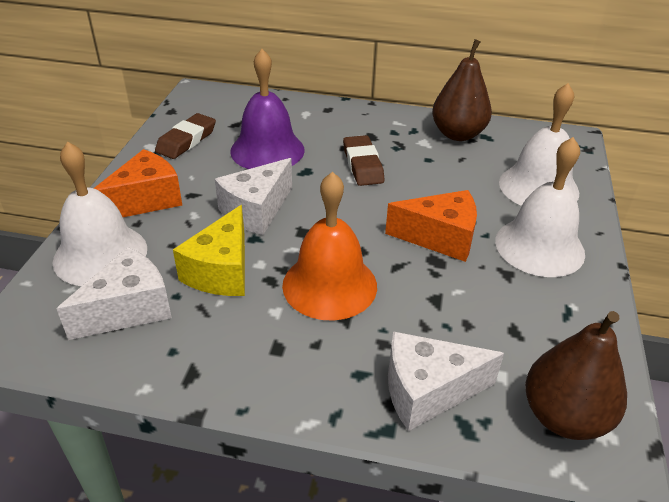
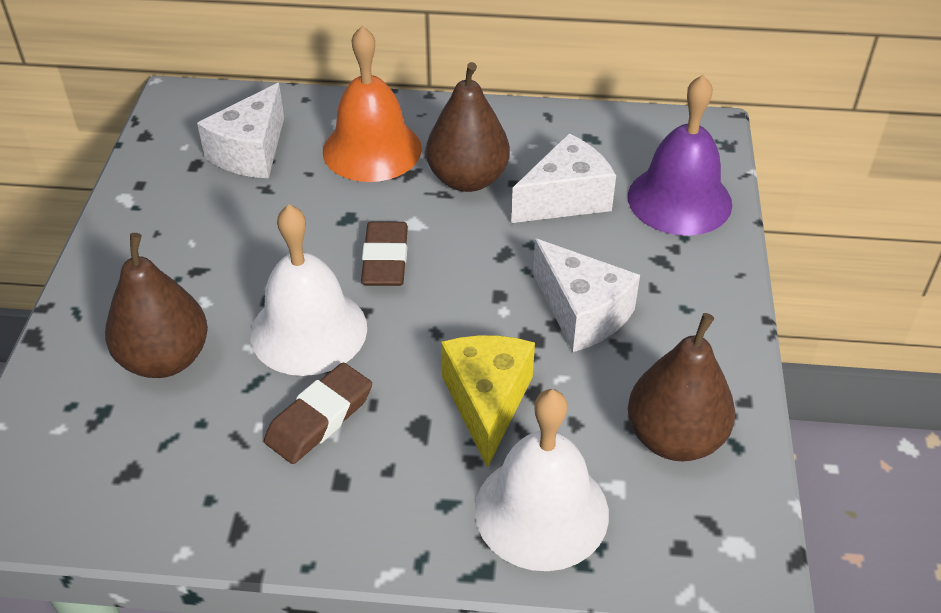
brown pear: [432,39,492,141] [525,311,627,440] = 2 -> [105,233,208,378] [426,62,510,192] [628,313,735,462] = 3
orange cheese: [94,149,182,217] [385,190,477,262] = 2 -> none = 0
white bell: [52,142,147,286] [495,137,585,277] [499,83,579,206] = 3 -> [250,204,367,376] [475,389,609,571] = 2

